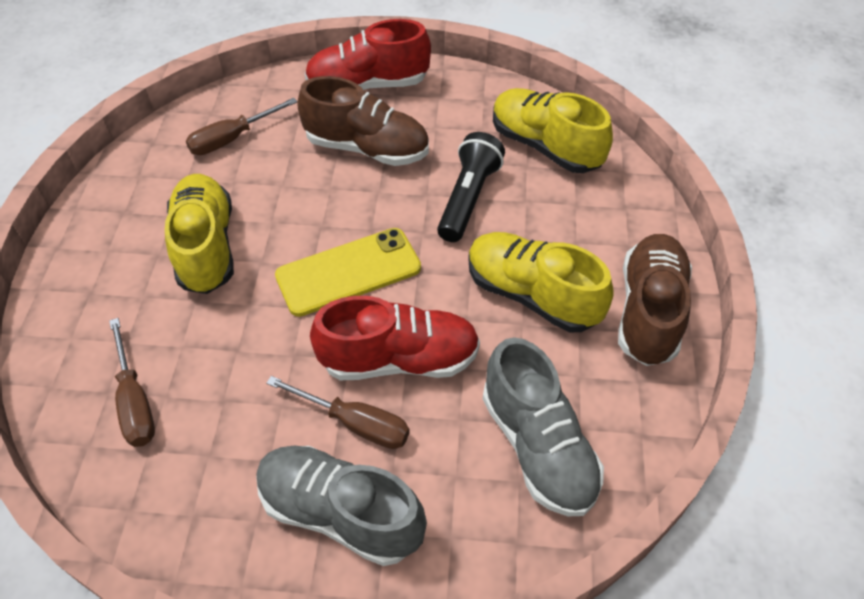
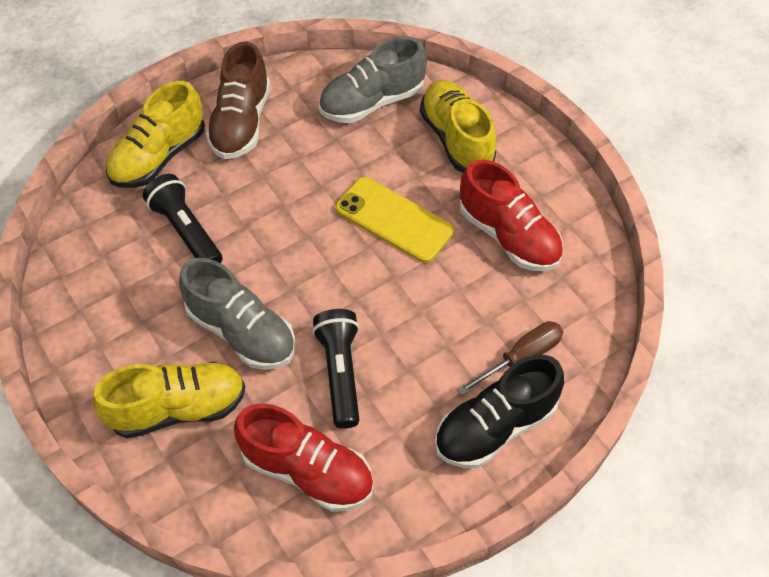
black flashlight: [437,132,505,242] = 1 -> [143,174,222,263] [312,309,360,429] = 2
black shoe: none = 0 -> [435,355,564,468] = 1
brown screwdriver: [109,318,155,447] [186,98,298,155] [266,376,410,449] = 3 -> [457,321,563,395] = 1
brown shoe: [297,76,429,166] [618,234,692,366] = 2 -> [206,41,270,159] = 1

